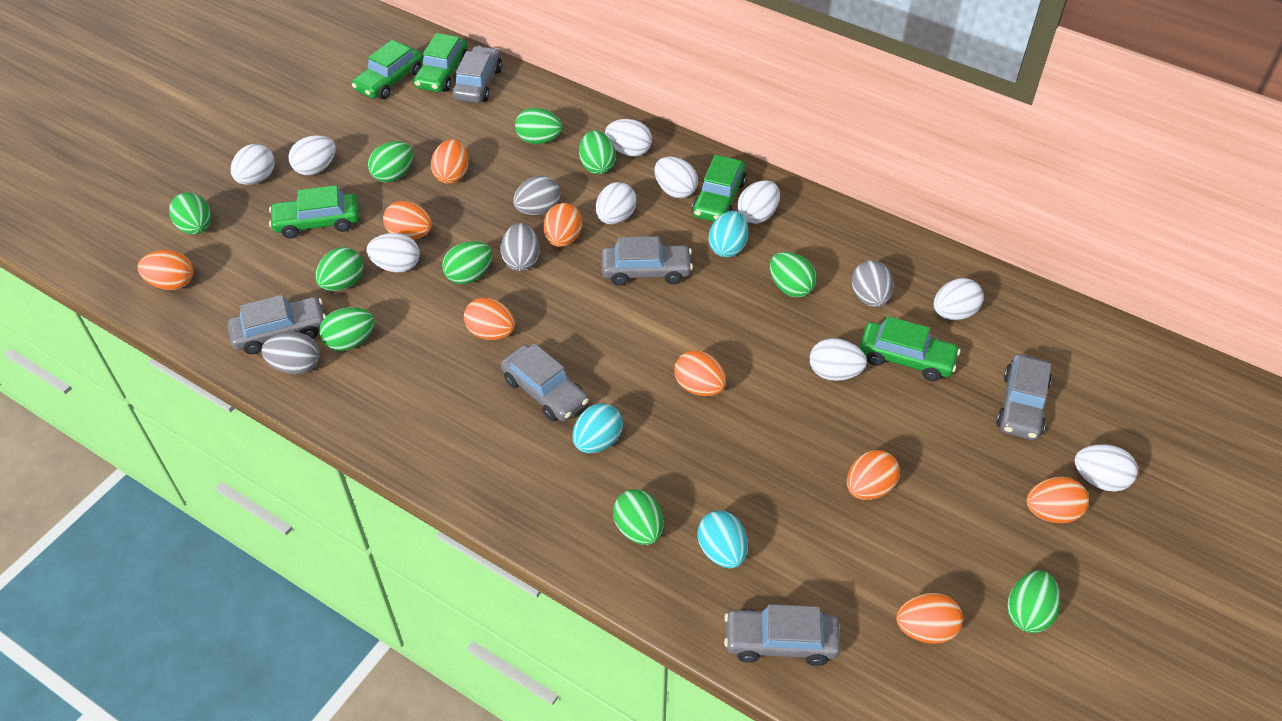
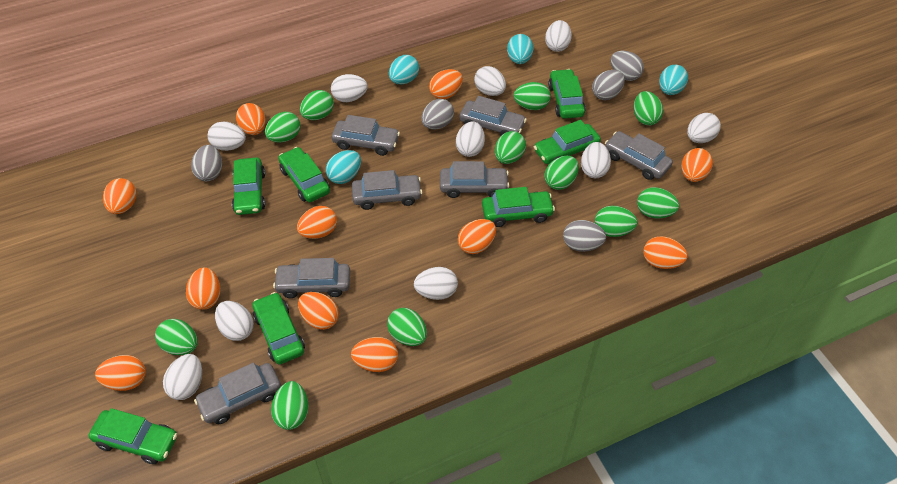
green car: [269,185,359,239] [352,40,423,99] [414,33,468,92] [692,155,747,222] [859,316,960,381] = 5 -> [89,408,177,464] [232,157,265,215] [252,292,305,364] [278,147,330,202] [482,187,555,227] [534,120,601,164] [548,69,586,119] = 7
green egg: [169,193,211,234] [315,247,363,291] [319,307,375,351] [368,141,413,183] [442,241,492,284] [515,108,562,144] [579,131,616,174] [613,489,663,545] [770,252,817,297] [1007,571,1061,633] = 10 -> [155,319,198,355] [265,112,301,143] [271,381,308,430] [300,90,334,120] [387,308,427,346] [495,131,526,164] [514,82,551,110] [544,156,579,190] [595,206,637,237] [634,91,663,125] [637,187,679,218] = 11
grey car: [228,295,326,354] [452,46,502,103] [501,343,589,422] [601,236,693,286] [724,604,841,666] [996,354,1052,440] = 6 -> [194,362,281,424] [273,258,350,298] [332,115,400,156] [352,170,423,210] [440,161,509,198] [459,96,527,136] [605,131,673,180] = 7
grey egg: [261,332,320,374] [500,223,540,271] [513,176,561,215] [852,261,894,307] = 4 -> [191,145,222,181] [422,99,454,130] [563,220,606,252] [592,70,625,100] [611,51,644,81] = 5
orange egg: [137,250,193,290] [383,201,432,240] [431,139,469,184] [464,298,515,340] [543,203,582,247] [674,350,726,396] [847,450,900,500] [896,593,963,644] [1026,477,1089,523] = 9 -> [95,355,146,391] [103,178,137,214] [186,267,220,310] [236,103,266,135] [297,206,337,239] [298,292,339,330] [351,337,398,372] [429,69,463,99] [458,219,496,254] [643,236,687,269] [681,148,713,182] = 11
turquoise egg: [573,403,623,453] [697,511,748,568] [709,211,749,257] = 3 -> [326,150,361,184] [389,55,419,84] [507,34,534,64] [659,65,688,95] = 4

